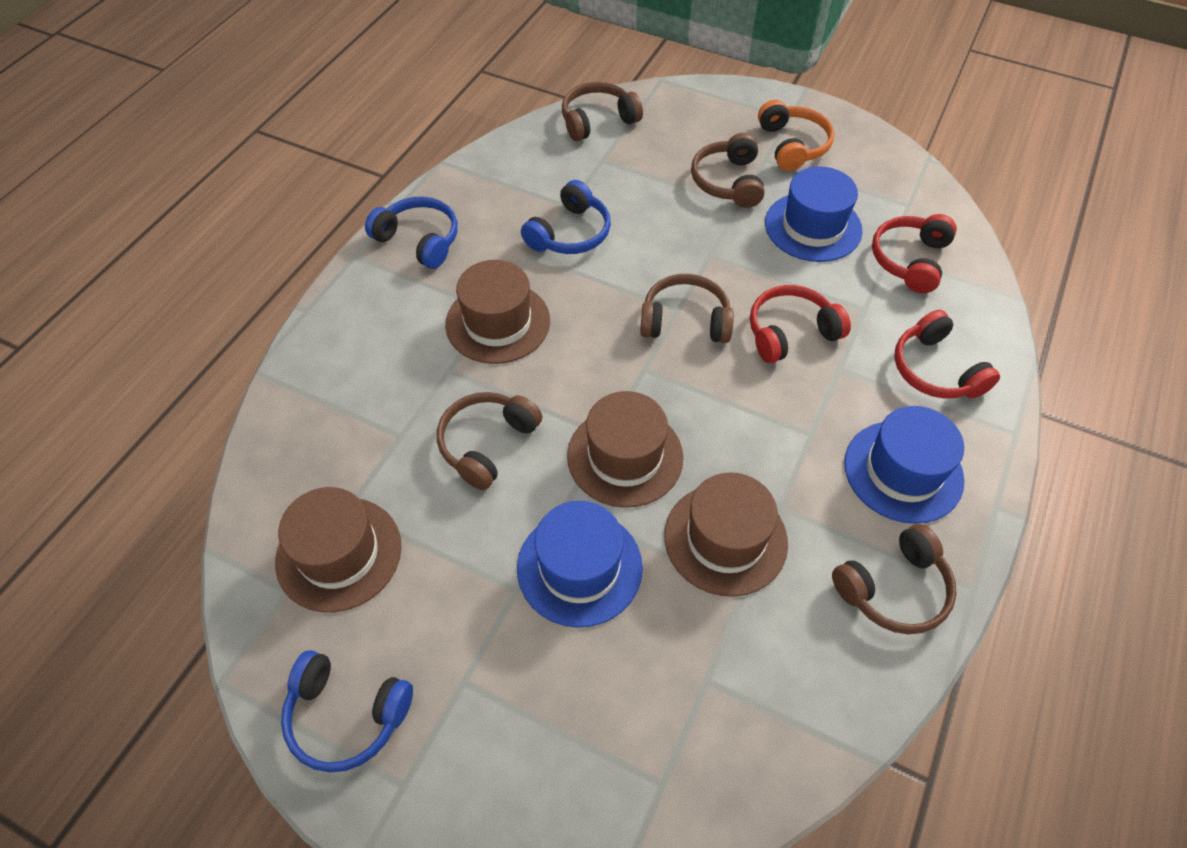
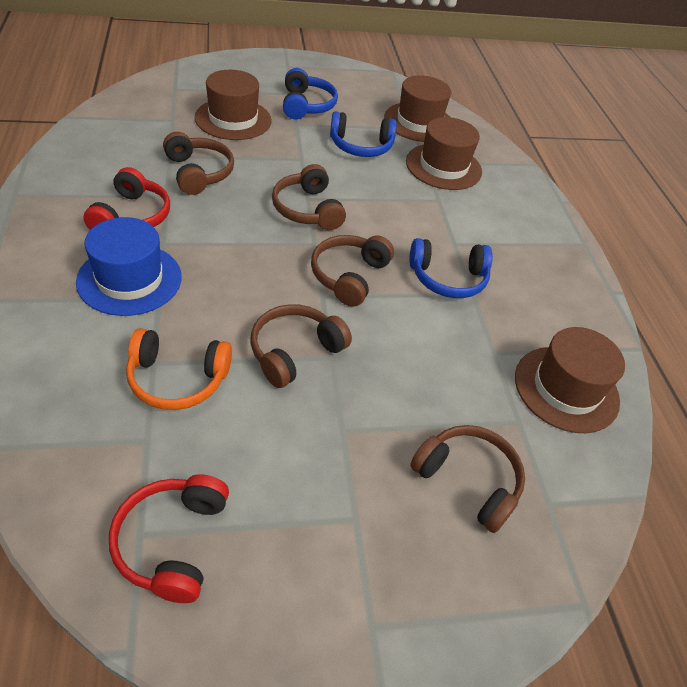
blue hat: [517,501,643,628] [765,167,863,262] [844,406,964,524] = 3 -> [76,217,182,316] = 1
red headphones: [750,285,851,363] [872,214,957,293] [894,310,1000,398] = 3 -> [84,167,170,230] [109,474,229,603] = 2

